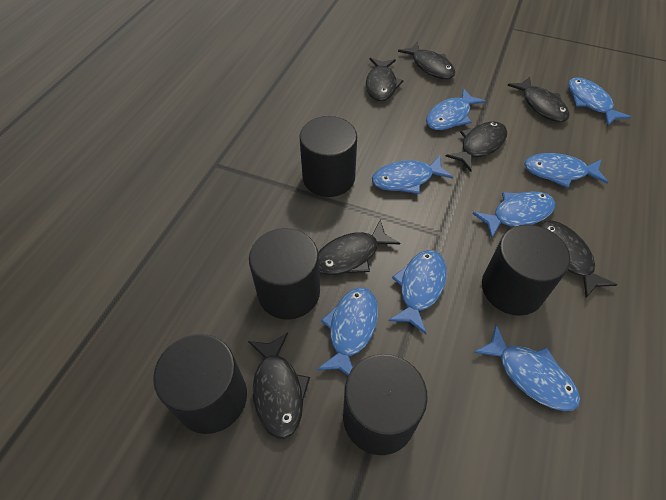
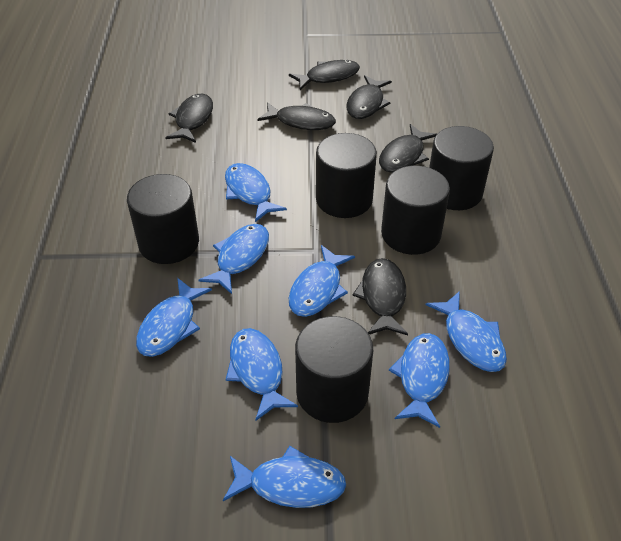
black fish: [248,333,310,439] [318,220,400,275] [366,58,404,101] [398,42,455,79] [445,122,507,172] [507,77,569,122] [540,221,617,298] = 7 -> [165,94,213,143] [257,102,336,130] [289,60,360,90] [346,75,392,119] [352,258,408,335] [379,124,437,173] = 6

